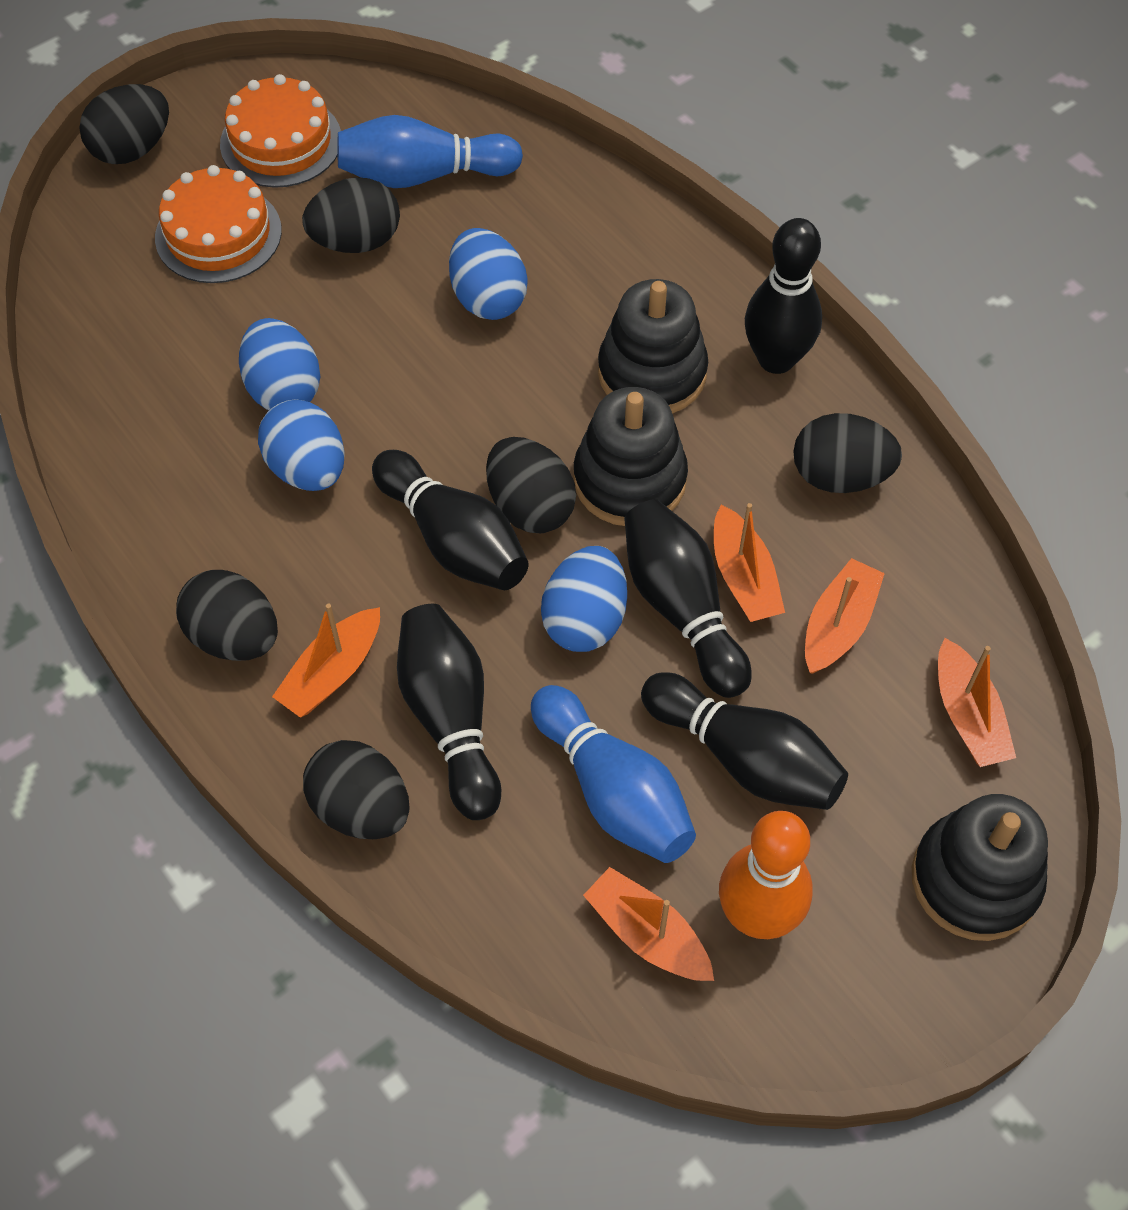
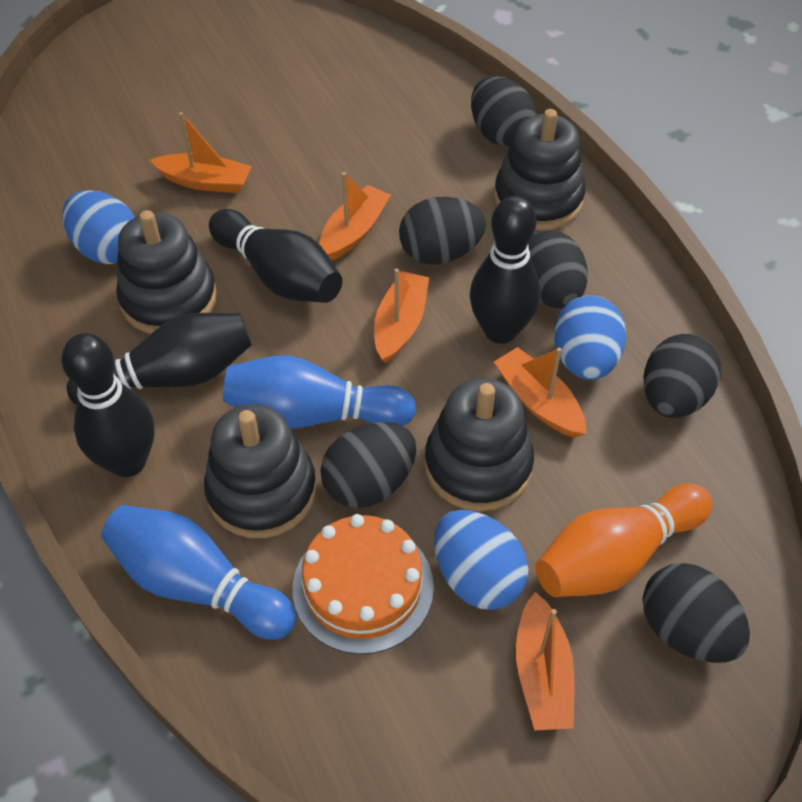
black bowling pin: [372,450,529,590] [397,604,501,820] [624,499,752,698] [641,672,848,810] [745,218,822,374] = 5 -> [61,333,154,477] [66,313,252,405] [209,209,342,303] [470,196,540,344] = 4
black stacking toy: [573,387,688,526] [598,279,708,414] [912,794,1048,941] = 3 -> [116,210,217,334] [204,404,316,538] [424,378,534,511] [494,109,585,230] = 4
blue egg: [239,318,321,410] [258,399,345,491] [449,228,528,320] [541,546,627,652] = 4 -> [62,190,135,264] [434,510,529,610] [554,296,626,380] = 3
orange cake: [155,165,282,283] [220,74,341,188] = 2 -> [293,514,434,654] = 1

